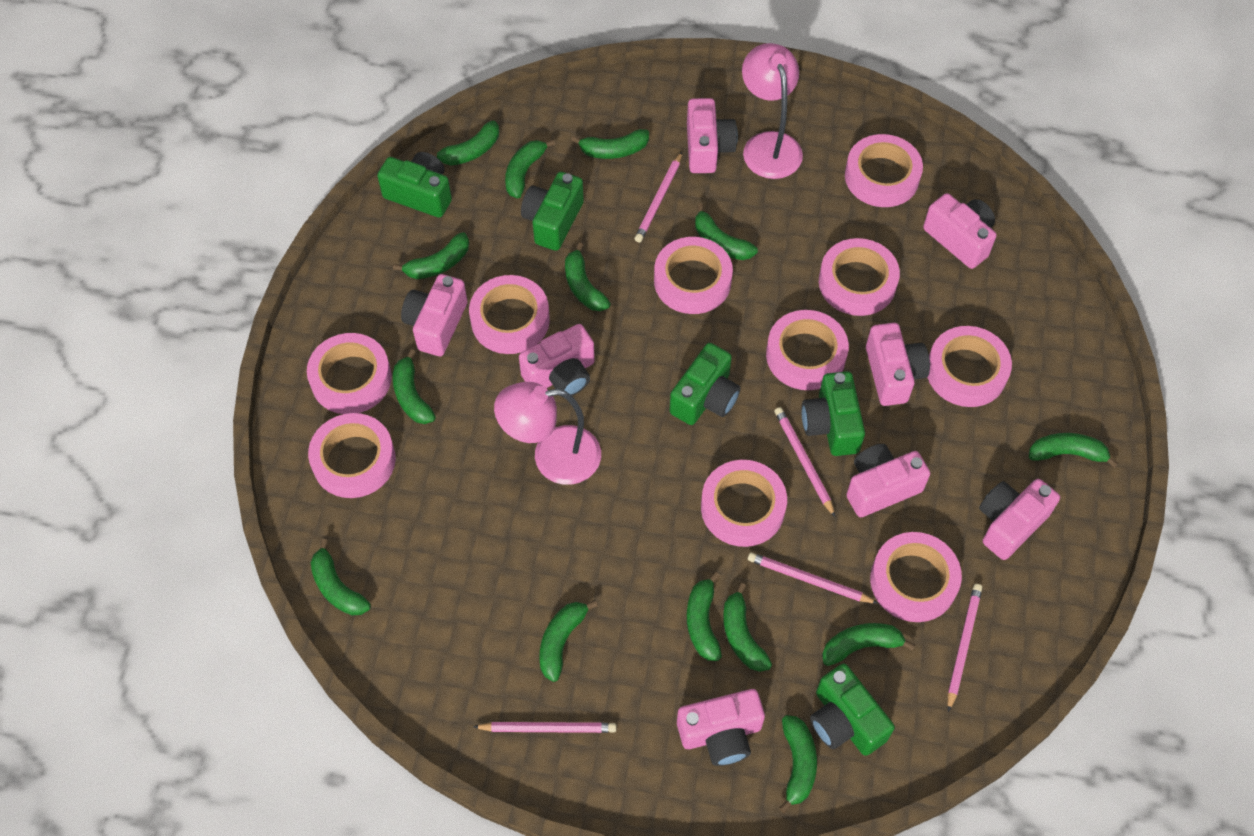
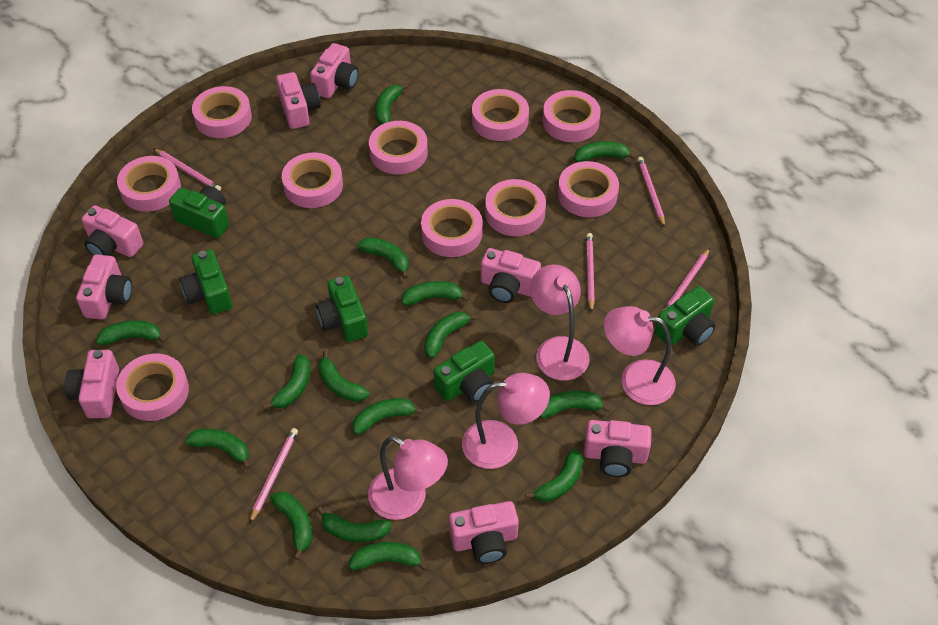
green banana: [311,539,371,616] [393,232,469,279] [393,349,436,424] [429,121,499,165] [505,140,555,198] [539,600,598,682] [565,243,611,311] [571,129,649,159] [687,572,722,661] [695,204,758,260] [723,583,772,672] [779,715,817,813] [822,623,915,666] [1029,433,1119,468] = 14 -> [96,320,167,345] [185,428,250,469] [263,354,310,410] [270,491,312,560] [317,506,392,543] [318,350,369,402] [349,542,429,571] [352,398,423,435] [357,237,409,279] [375,83,408,125] [401,281,470,305] [424,312,478,359] [525,449,583,502] [539,390,611,418] [575,141,637,162] = 15
pink lamp: [494,382,601,485] [742,43,803,179] = 2 -> [368,436,448,520] [462,373,550,469] [530,265,590,381] [604,306,676,405] = 4

